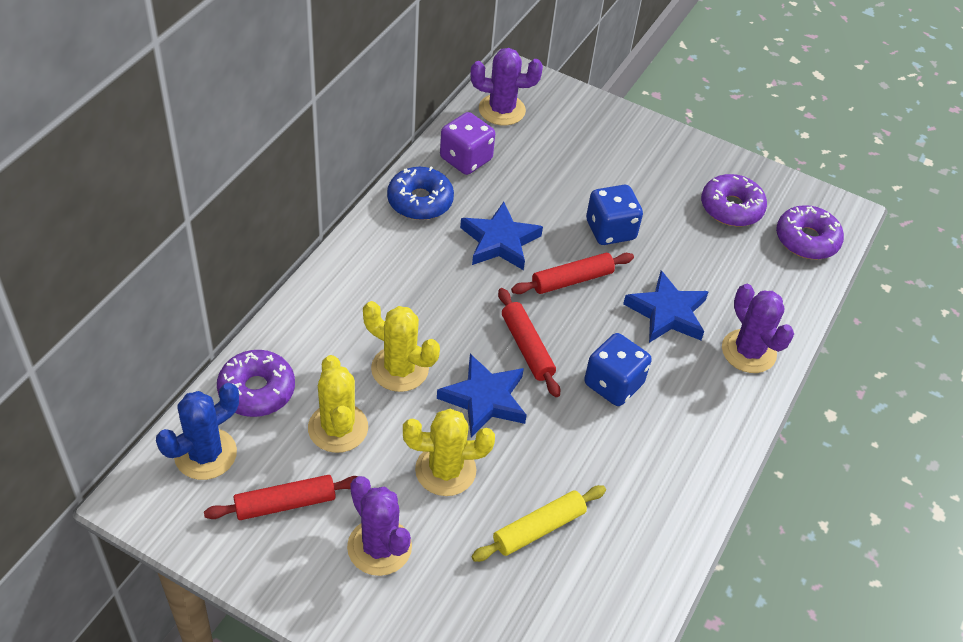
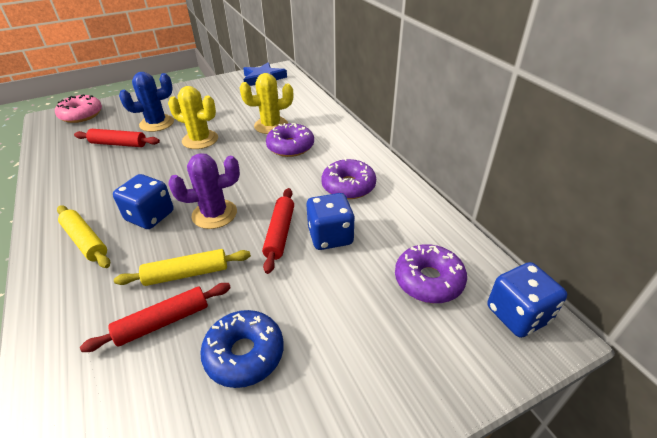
blue dice: [584,333,652,406] [586,185,643,245] = 2 -> [113,174,174,229] [306,193,355,250] [487,262,567,338] = 3
blue star: [437,354,527,437] [460,202,543,270] [623,270,709,343] = 3 -> [243,62,287,86] = 1
pink donut: none = 0 -> [55,94,102,123] = 1
purple cactus: [347,476,412,576] [471,48,543,125] [722,284,794,373] = 3 -> [169,153,240,229] = 1
purple dice: [440,112,495,175] = 1 -> none = 0
yellow cactus: [308,355,368,453] [363,301,440,392] [403,409,495,496] = 3 -> [168,86,218,149] [240,73,293,134] = 2
yellow rolling pin: [471,485,606,562] = 1 -> [57,205,110,268] [114,249,251,286] = 2

